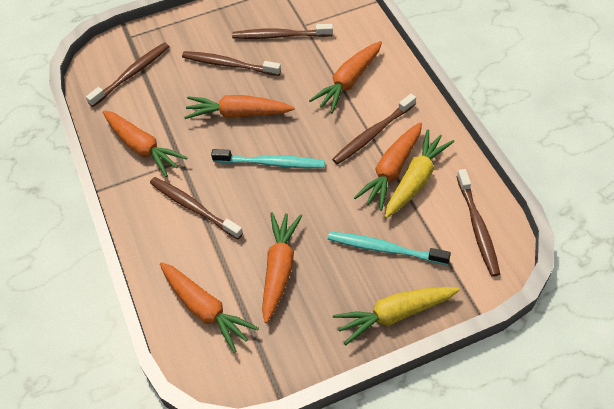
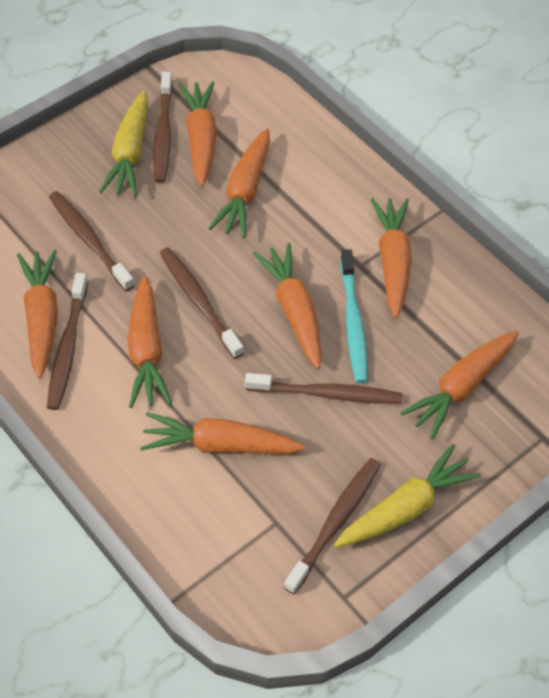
orange carrot: [103,110,188,177] [160,262,259,353] [184,95,294,119] [262,212,302,323] [309,41,382,113] [354,122,422,211] = 6 -> [17,249,58,379] [128,275,172,408] [140,412,305,454] [178,81,217,187] [208,128,270,238] [253,243,321,369] [371,198,412,318] [400,331,519,439] = 8
turquoise toothbrush: [211,149,325,168] [328,232,451,265] = 2 -> [340,249,368,383] = 1

